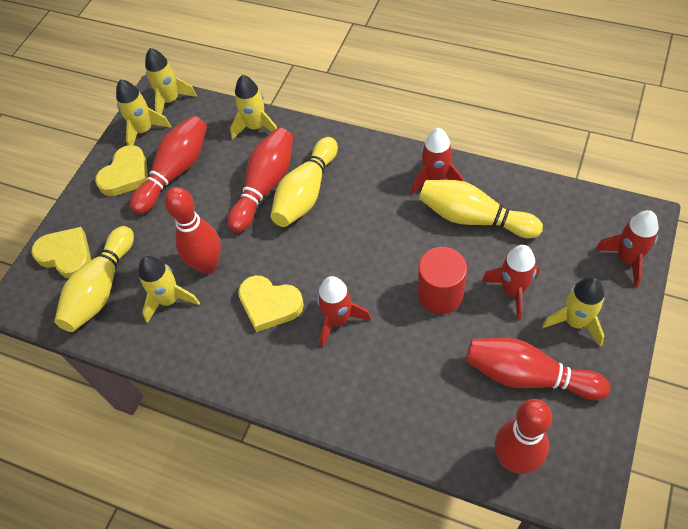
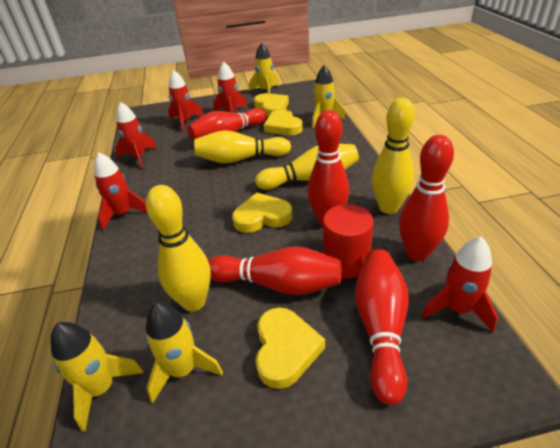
red rocket: [317,276,371,347] [411,128,463,194] [482,245,539,321] [595,210,659,288] = 4 -> [94,152,147,230] [115,102,157,169] [168,70,203,131] [213,62,247,113] [422,237,498,333] = 5
yellow bowling pin: [54,226,134,332] [271,137,338,227] [419,180,543,238] = 3 -> [146,185,211,312] [194,130,291,163] [255,144,359,190] [372,98,415,214] = 4
yellow heart: [31,227,91,279] [95,145,148,196] [238,275,304,332] = 3 -> [232,193,292,233] [254,93,289,117] [255,307,325,389] [264,109,303,136] = 4
yellow rocket: [116,79,171,145] [139,256,200,323] [145,48,197,115] [230,75,277,140] [542,277,604,347] = 5 -> [50,322,144,432] [146,302,223,404] [249,43,280,94] [312,65,345,128] = 4

